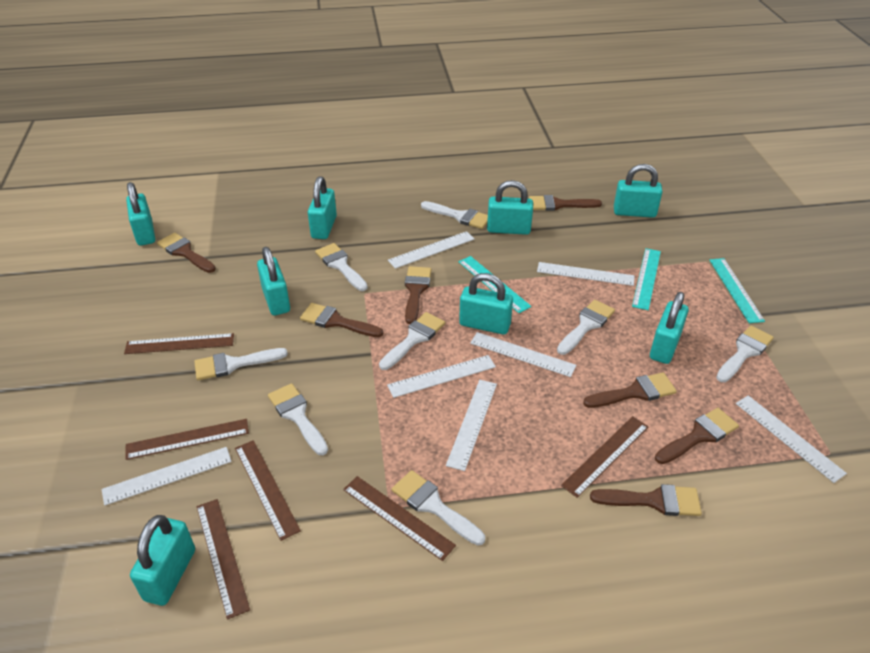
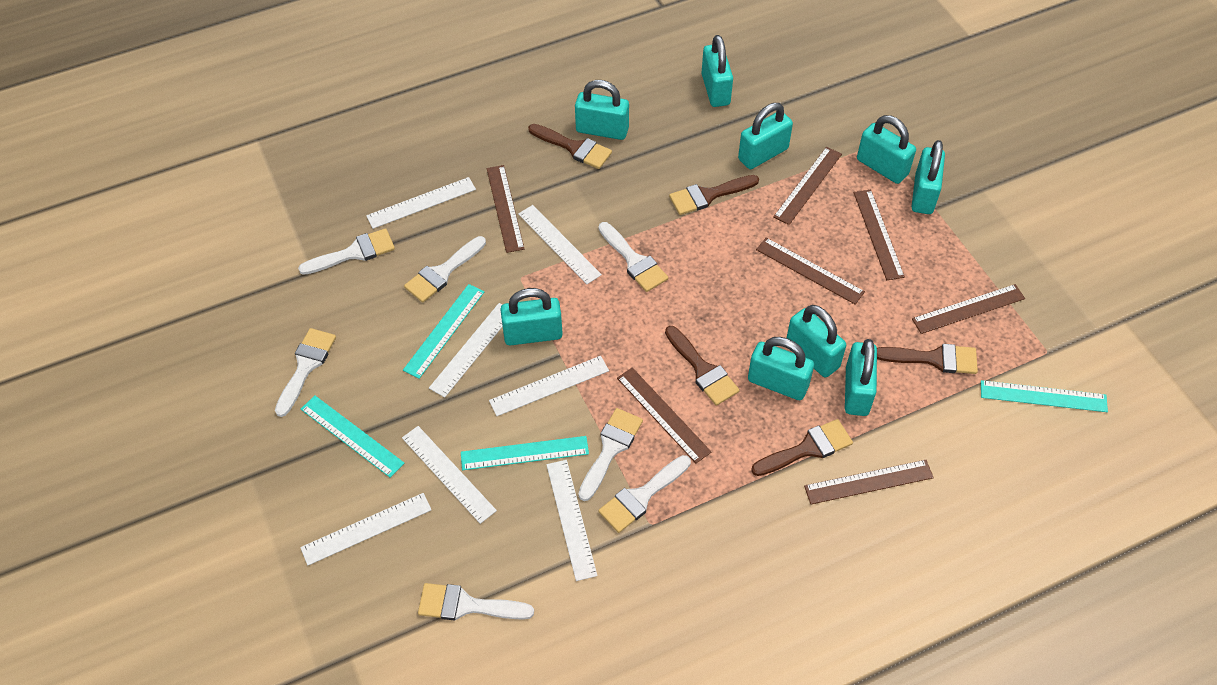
brown brush: [157,233,216,273] [300,303,383,337] [405,266,431,324] [529,195,602,211] [583,372,677,408] [590,484,702,516] [655,408,739,464] = 7 -> [528,124,612,169] [665,326,740,406] [669,175,759,215] [751,419,853,476] [877,344,978,374] = 5
brown ruler: [124,333,234,354] [125,419,249,460] [197,499,250,620] [235,440,301,541] [343,476,456,561] [561,416,649,498] = 6 -> [487,165,525,253] [617,368,711,463] [756,238,865,305] [773,147,842,225] [804,460,934,504] [854,190,905,280] [912,284,1025,334] = 7
turquoise padlock: [126,182,155,246] [130,515,195,606] [257,247,290,315] [308,176,337,239] [459,273,513,334] [487,180,533,235] [614,164,663,218] [650,292,689,364] = 8 -> [500,288,563,346] [575,80,629,140] [701,35,733,107] [738,103,793,169] [748,337,814,400] [787,305,846,377] [845,339,877,416] [857,115,916,184] [911,140,945,214] = 9
turquoise ruler: [458,256,532,313] [632,248,661,310] [710,258,765,323] = 3 -> [301,396,404,478] [403,284,485,379] [461,436,589,470] [981,380,1108,412] = 4
white brush: [194,348,288,380] [268,383,328,455] [315,243,368,291] [379,312,445,370] [392,470,485,545] [421,201,488,229] [557,300,615,355] [716,326,774,382] = 8 -> [275,328,336,417] [298,228,395,275] [404,236,486,303] [418,583,534,620] [579,408,643,501] [598,222,668,292] [598,455,691,533] = 7

